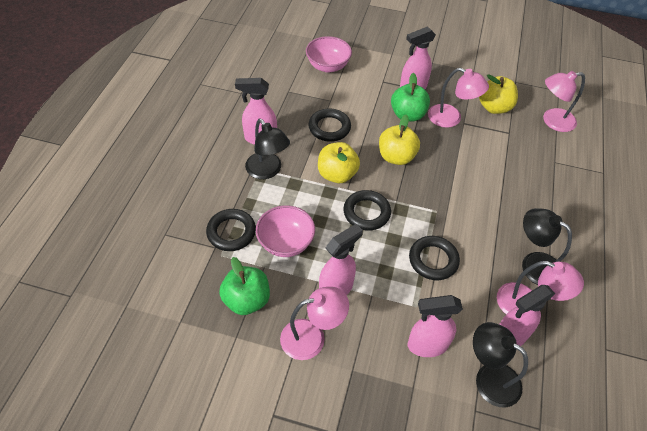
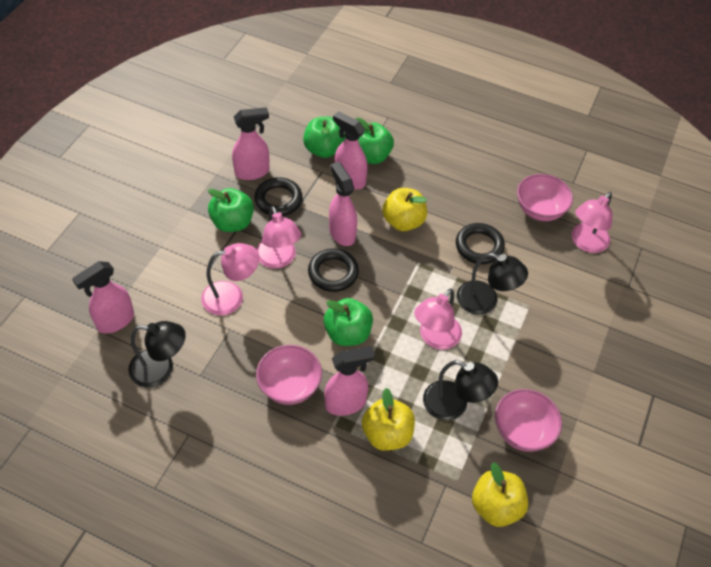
black ring: [206,209,256,251] [309,108,351,142] [343,190,391,231] [409,236,460,280] = 4 -> [254,177,302,216] [308,248,359,292] [456,223,505,264] = 3
green apple: [219,257,270,315] [391,73,430,121] = 2 -> [208,188,254,232] [303,117,345,158] [324,298,373,346] [356,118,394,164] = 4
pink bowl: [256,205,315,257] [306,36,352,73] = 2 -> [256,345,322,405] [495,389,562,452] [517,174,573,221] = 3

